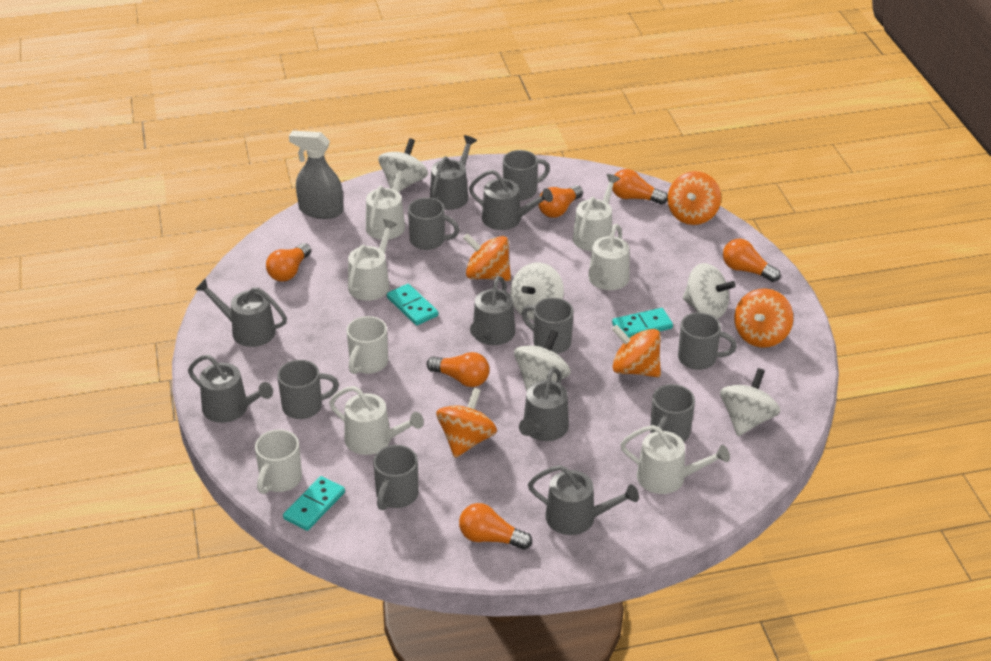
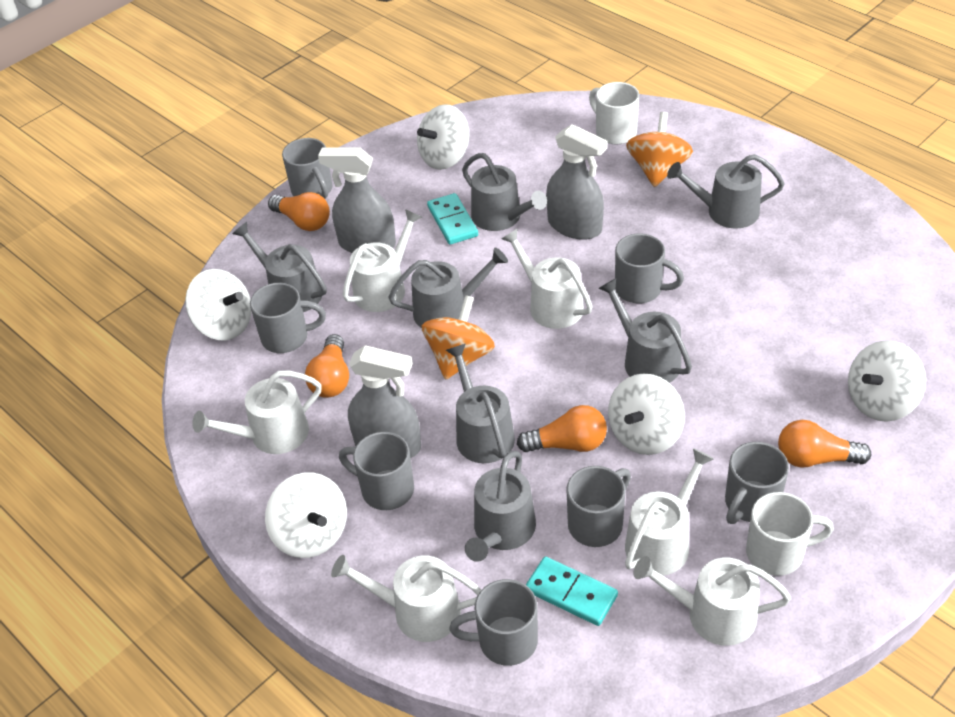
grey spray bottle: [289,131,343,219] = 1 -> [318,148,396,253] [348,345,421,458] [546,124,607,240] = 3
orange light bulb: [266,243,311,282] [427,352,490,387] [459,503,532,550] [538,185,583,218] [612,169,668,205] [723,239,781,282] = 6 -> [268,192,330,231] [305,334,349,398] [517,405,607,452] [778,420,871,468] = 4
orange spinning top: [436,388,497,458] [463,233,511,281] [612,325,661,377] [667,171,721,225] [734,288,793,348] = 5 -> [422,295,495,380] [626,112,693,187] = 2
turquoise domino: [283,476,345,531] [387,284,438,325] [612,308,673,338] = 3 -> [427,193,478,245] [526,556,618,626] = 2

